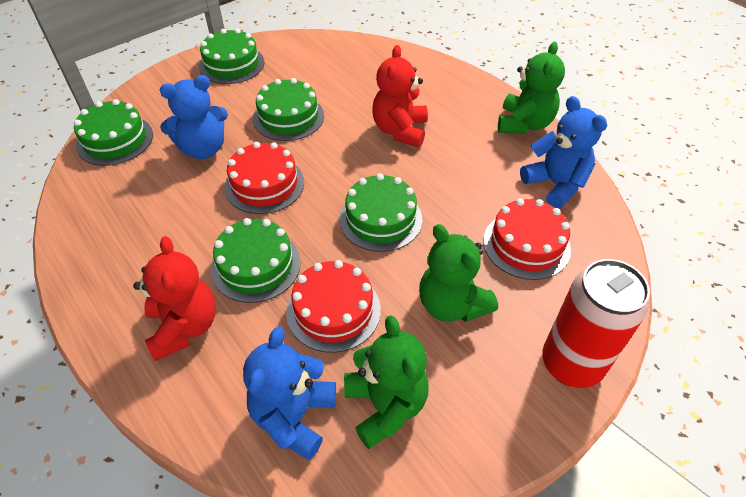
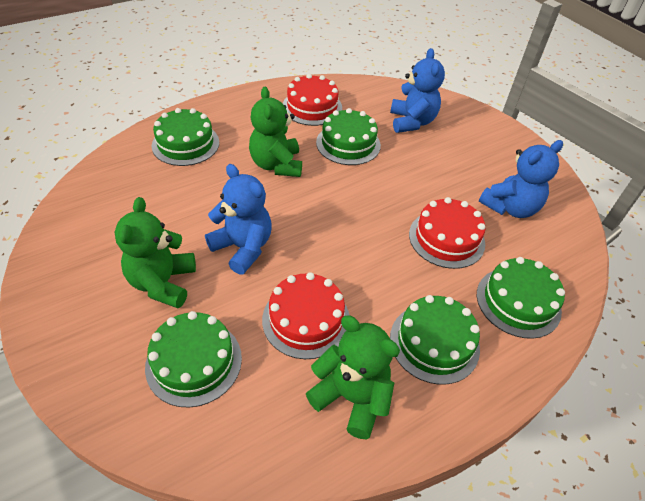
red can: [542,259,650,388] = 1 -> none = 0
red teddy bear: [133,236,216,361] [372,45,428,147] = 2 -> none = 0

